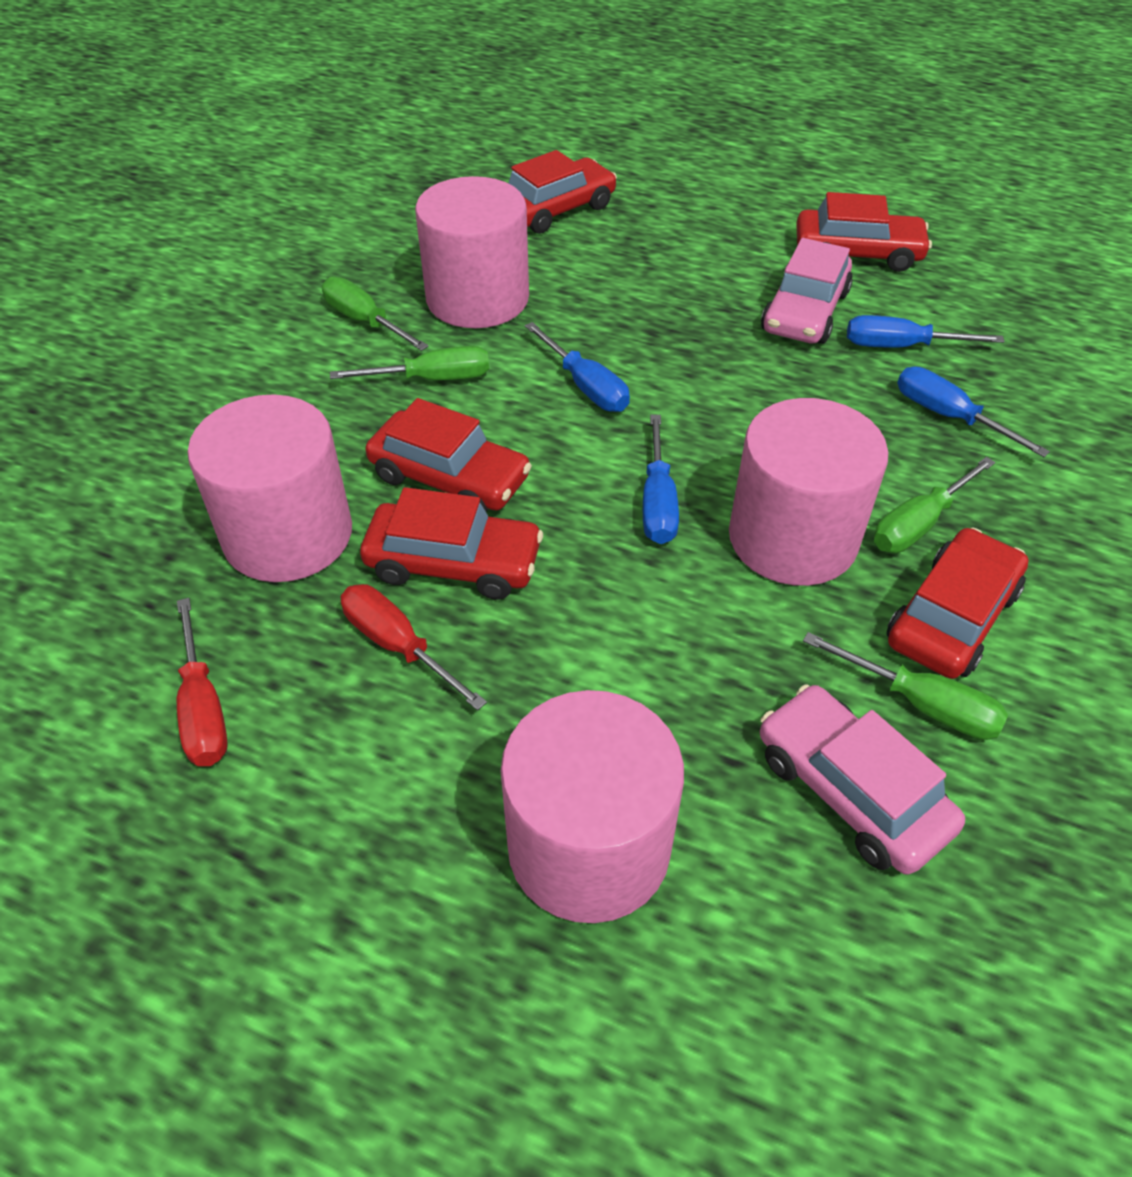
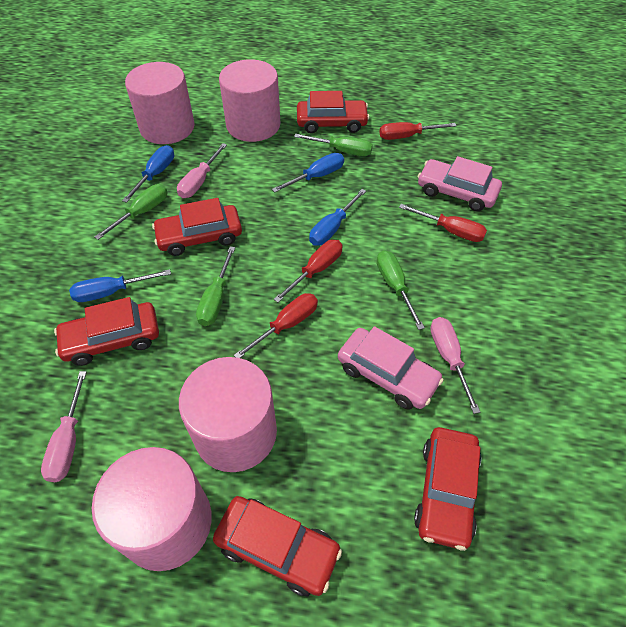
pink screwdriver: none = 0 -> [41,371,87,482] [177,143,227,198] [430,317,480,414] = 3
red screwdriver: [177,598,228,766] [341,584,487,711] = 2 -> [234,293,318,358] [274,240,343,303] [380,122,457,140] [399,204,487,242] = 4

